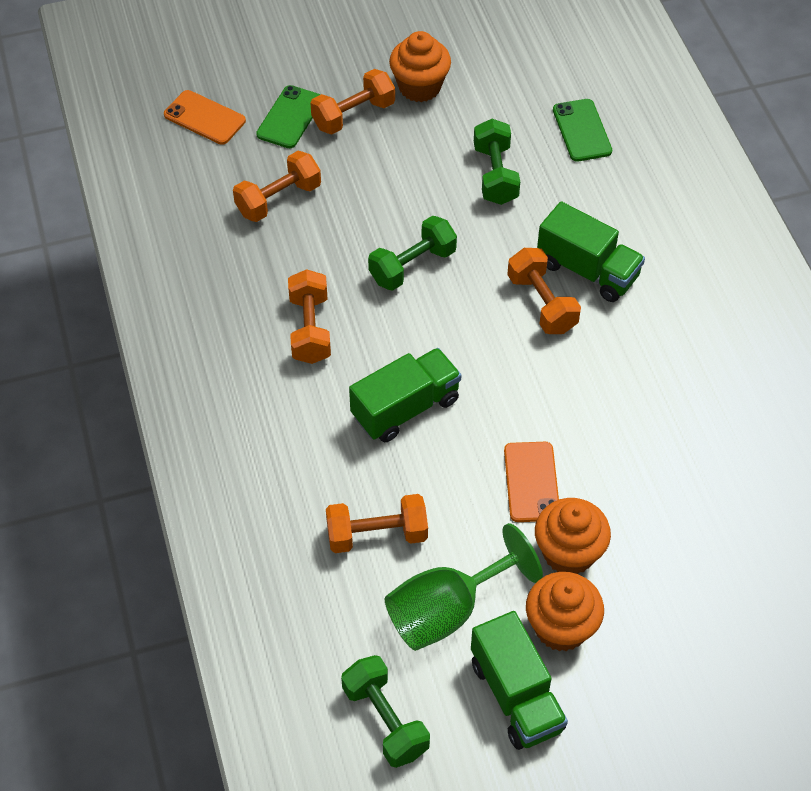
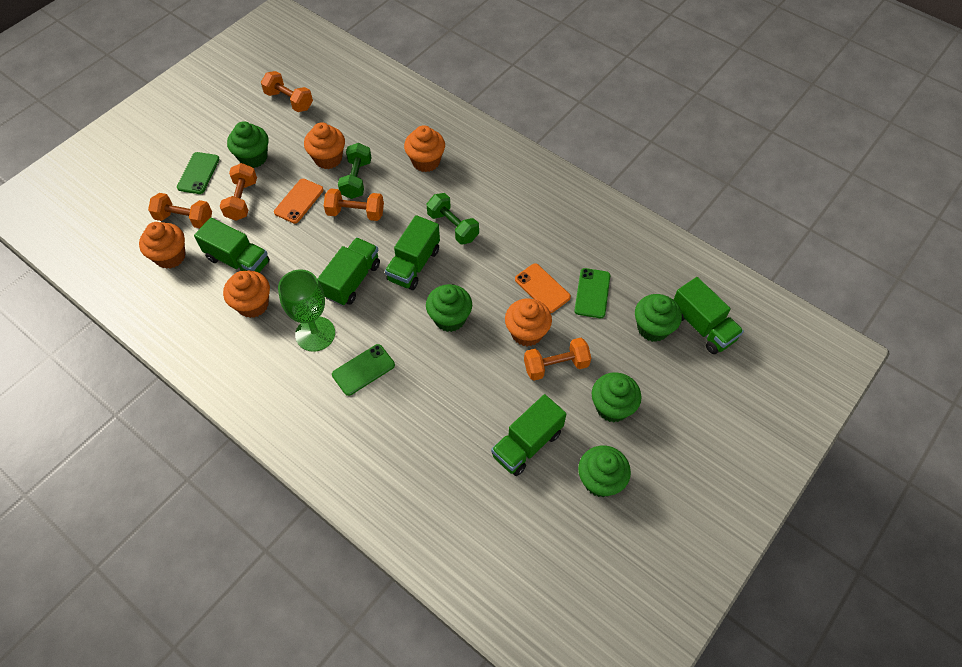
green cupcake: none = 0 -> [227,121,269,168] [426,284,472,332] [578,446,631,497] [592,372,641,422] [635,294,682,342] = 5
green dumbbell: [341,655,430,768] [368,216,457,291] [474,119,520,205] = 3 -> [338,143,372,199] [427,193,479,245] = 2
green phone: [256,85,321,148] [553,99,612,162] = 2 -> [177,152,219,194] [332,344,395,396] [574,268,610,318] = 3
green truck: [349,348,461,442] [471,611,568,750] [537,201,645,302] = 3 -> [194,217,270,273] [317,237,380,306] [385,215,440,290] [491,394,566,476] [673,277,744,354] = 5
orange cupcake: [389,31,451,102] [526,572,604,651] [535,498,611,574] = 3 -> [139,222,186,269] [223,271,270,318] [304,123,345,169] [404,125,445,172] [505,298,552,346] = 5

